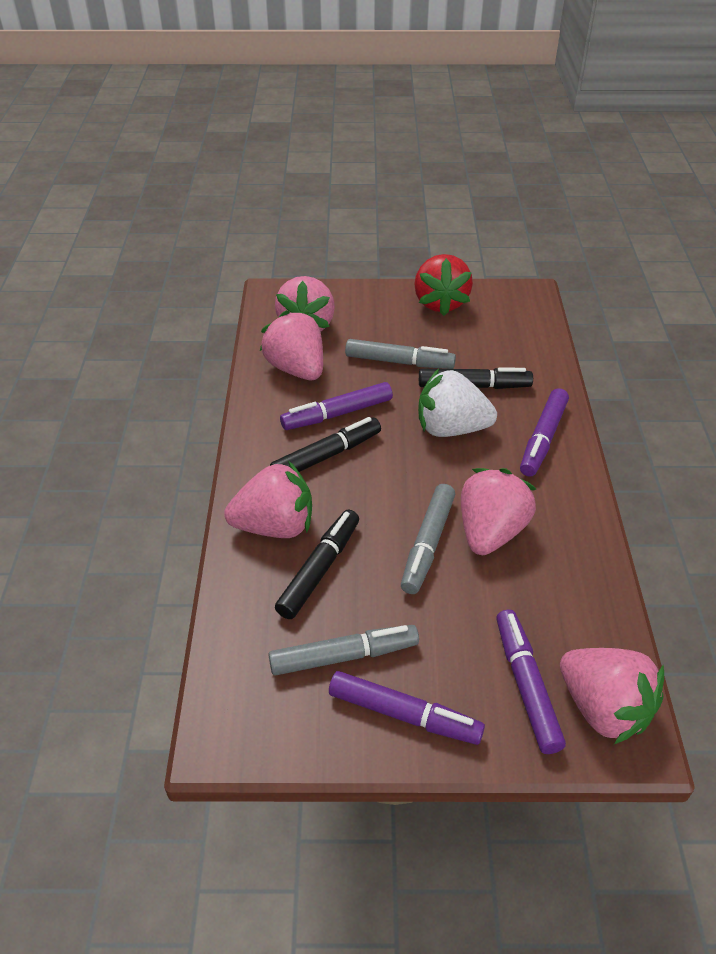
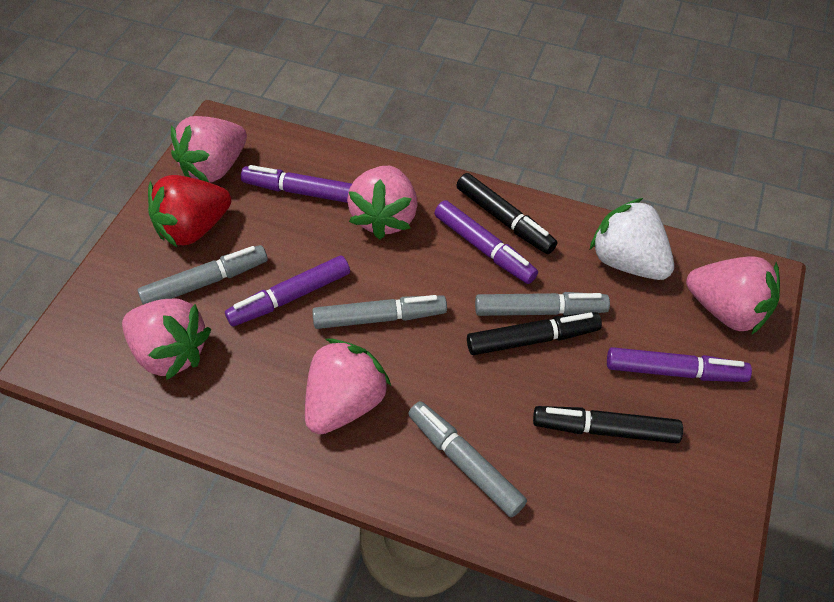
grey marker: [268,625,419,676] [345,339,456,369] [401,484,455,594] = 3 -> [138,245,268,305] [312,295,447,329] [408,401,527,517] [475,292,610,316] = 4

